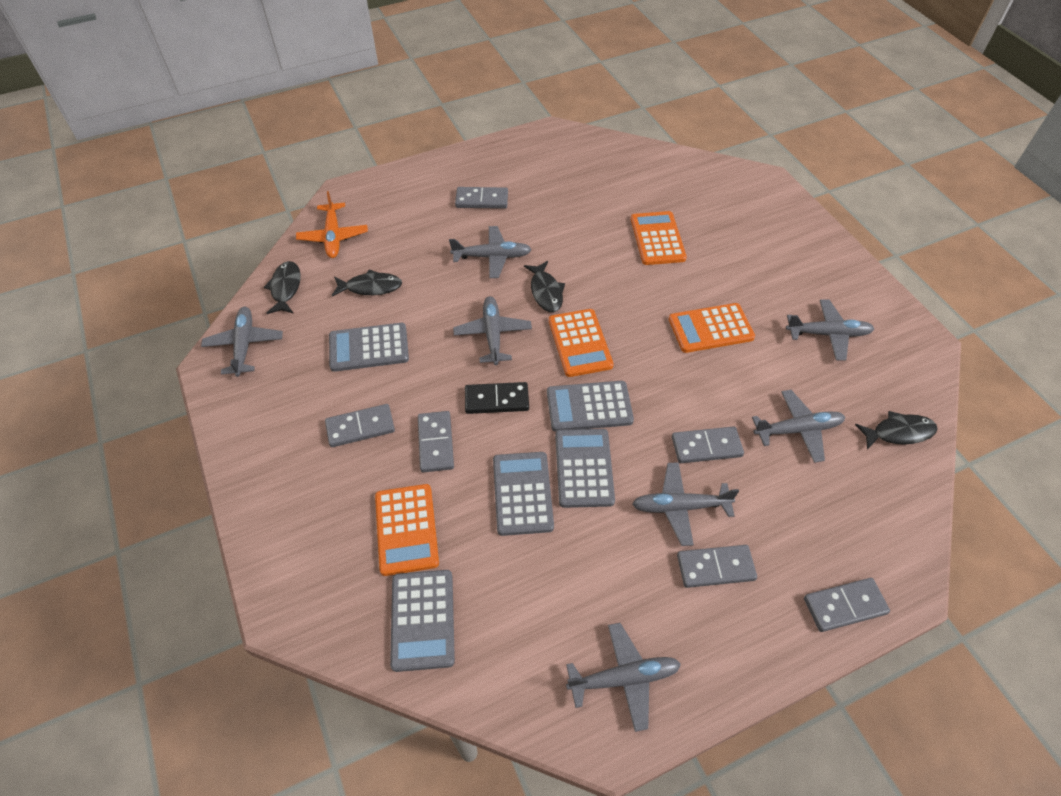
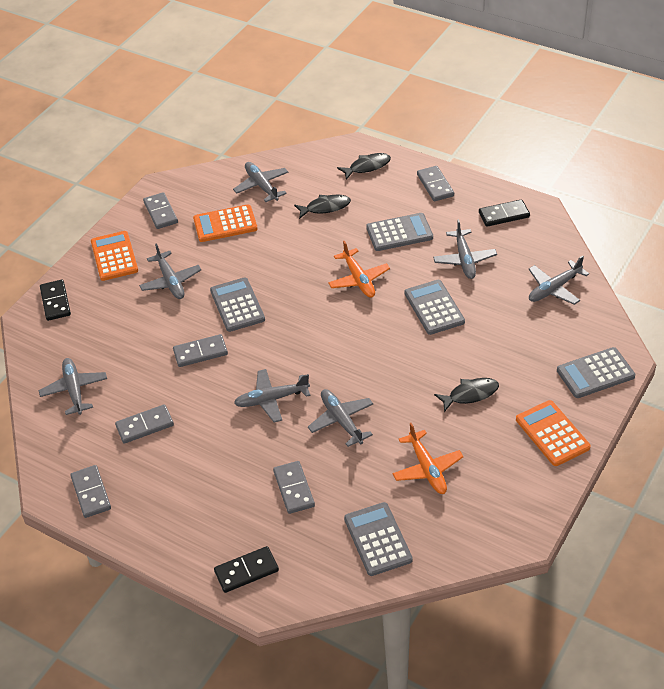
black domino: [465,382,529,414] = 1 -> [40,280,71,321] [214,546,279,593] [479,199,530,227] = 3
black fish: [264,261,301,314] [332,269,402,297] [524,261,565,312] [855,411,938,450] = 4 -> [294,194,351,219] [337,153,391,180] [434,378,499,412] = 3
orange calculator: [375,484,439,576] [549,309,614,377] [631,211,687,265] [669,303,755,353] = 4 -> [91,231,138,281] [193,204,258,242] [516,400,591,466] = 3
orange plane: [296,191,368,258] = 1 -> [328,241,390,298] [393,423,463,494] = 2

